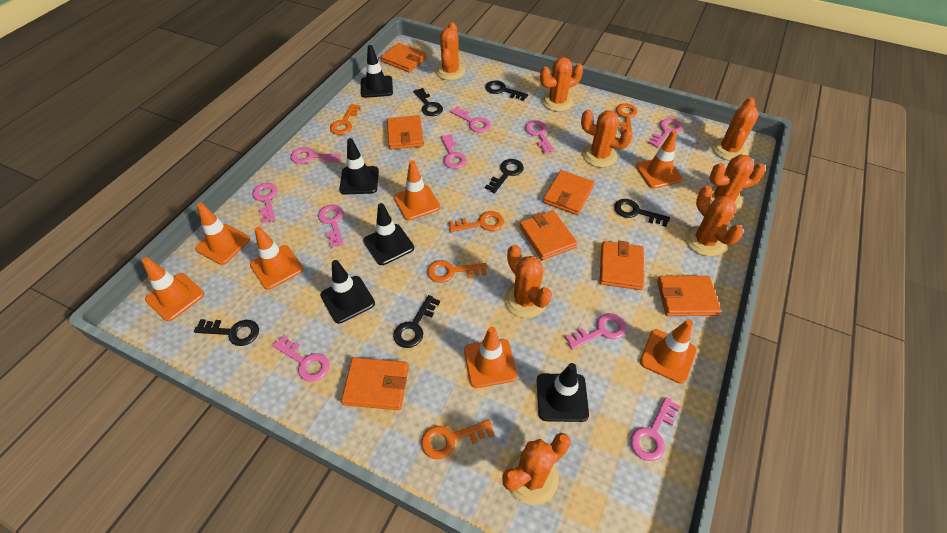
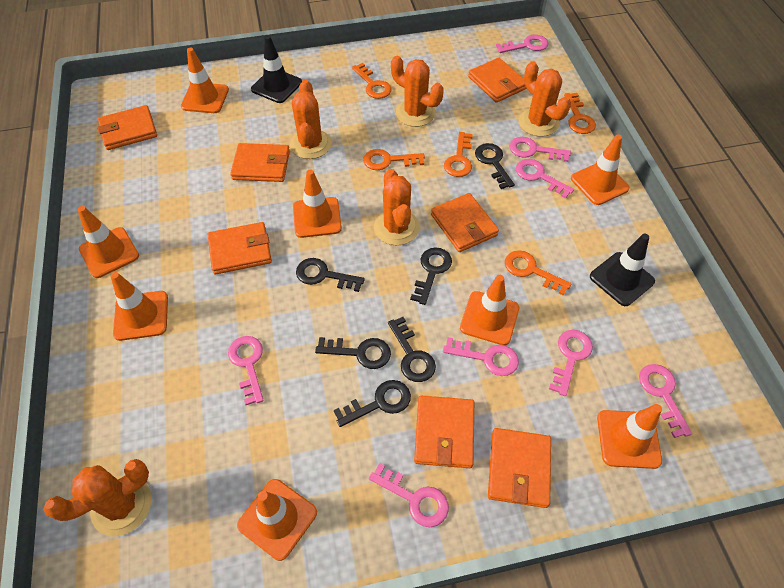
black traffic cone: [320,260,375,324] [339,138,379,194] [361,45,393,98] [363,203,414,265] [537,363,589,422] = 5 -> [251,35,302,103] [590,234,655,306] = 2
orange cactus: [435,22,465,80] [502,433,571,505] [504,245,552,318] [540,57,583,112] [581,109,633,167] [685,186,744,256] [710,154,765,212] [712,97,759,161] = 8 -> [43,459,151,537] [290,80,332,159] [374,169,420,245] [391,56,444,127] [518,61,571,137] = 5
orange traffic cone: [142,257,204,321] [195,203,250,265] [250,227,303,290] [394,160,440,221] [464,327,517,388] [636,130,683,188] [640,319,697,384] = 7 -> [77,206,139,278] [111,272,168,341] [181,48,229,113] [237,479,317,561] [293,169,342,238] [460,275,519,345] [571,134,629,205] [597,404,662,469] = 8
pink key: [252,183,277,223] [272,335,330,382] [291,147,341,164] [318,205,344,247] [441,134,467,169] [450,106,491,132] [525,121,555,153] [565,313,626,349] [630,397,680,461] [648,119,682,148] = 10 -> [228,336,264,405] [369,463,449,527] [443,337,519,376] [496,35,548,53] [509,137,571,162] [516,159,574,199] [549,330,593,396] [639,364,692,438] = 8

